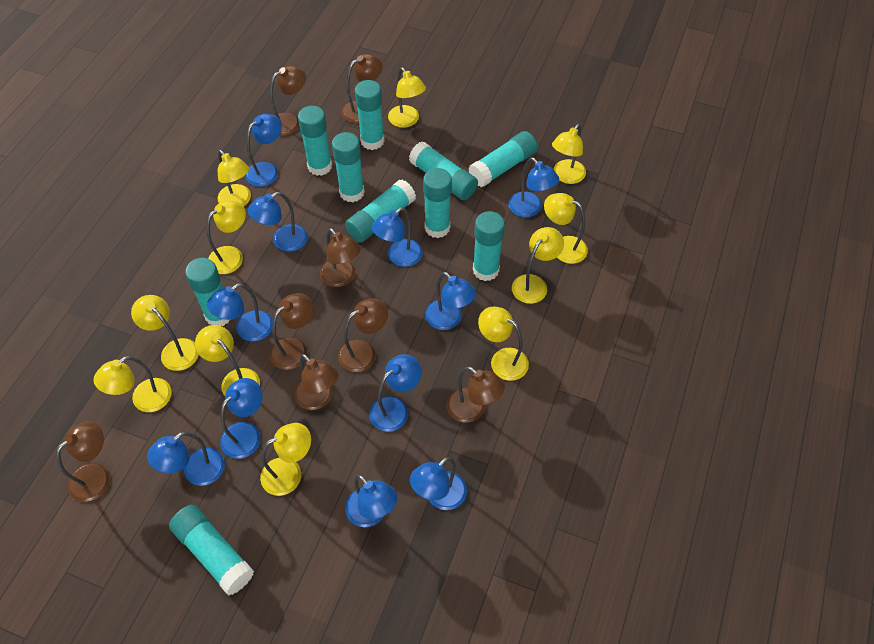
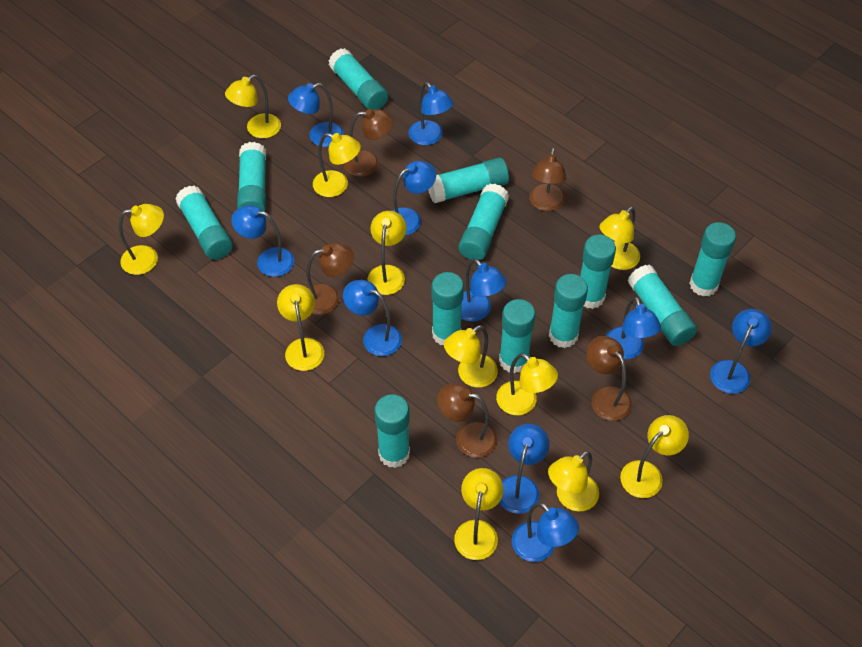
blue lamp: [147,432,225,486] [207,283,273,341] [220,378,263,459] [245,114,282,187] [248,192,308,252] [345,475,397,527] [369,354,421,432] [372,207,423,267] [410,457,467,510] [425,272,476,330] [508,157,559,217] = 11 -> [231,205,294,277] [288,83,344,147] [343,280,402,356] [392,161,436,235] [409,82,454,145] [461,259,507,322] [499,424,549,514] [512,502,579,562] [606,297,661,359] [710,309,772,394] = 10
brown lamp: [56,421,110,502] [270,66,306,136] [270,293,314,370] [294,354,338,410] [320,228,361,287] [338,298,388,372] [342,54,382,123] [446,367,505,423] = 8 -> [306,243,354,315] [344,109,394,177] [437,384,497,458] [529,148,567,211] [587,336,632,421] = 5
turquoise glue stick: [169,505,254,595] [185,258,230,326] [298,106,332,176] [332,132,365,203] [345,180,416,243] [355,80,385,150] [409,141,478,200] [423,168,452,238] [468,131,538,187] [473,211,505,281] = 10 -> [175,186,233,260] [237,142,266,212] [329,48,388,110] [375,394,410,468] [429,158,509,203] [432,272,464,345] [459,184,509,260] [499,299,535,374] [549,274,588,348] [580,234,616,309] [627,265,697,346] [689,222,736,297] = 12

